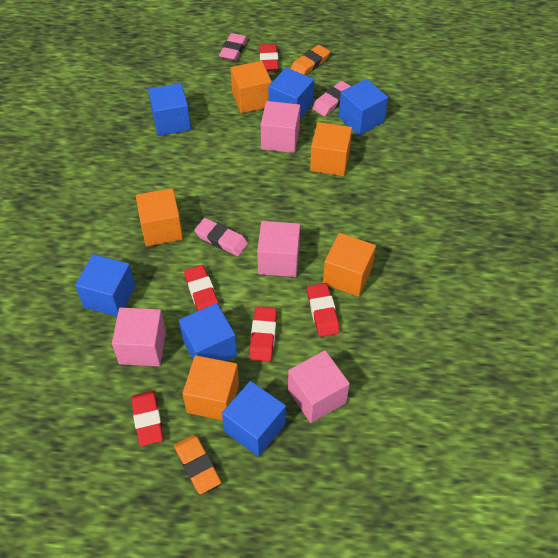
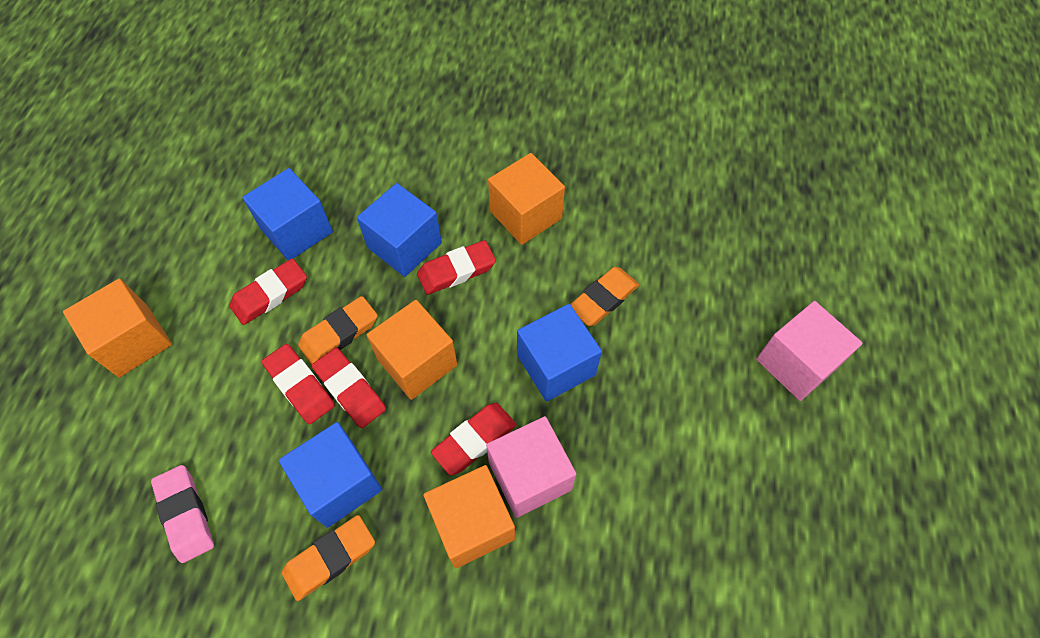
blue cube: [75,254,135,317] [148,83,191,136] [179,303,237,361] [222,381,286,457] [268,68,314,119] [339,79,388,135] = 6 -> [242,168,333,260] [279,422,382,528] [357,183,442,277] [517,304,602,402] = 4
orange cube: [136,188,183,246] [182,355,239,420] [231,61,272,113] [310,122,352,176] [323,233,376,297] = 5 -> [63,279,172,377] [367,300,458,400] [423,465,515,568] [488,153,565,245] = 4
orange eraser: [174,435,221,494] [290,45,330,75] = 2 -> [282,515,375,601] [298,296,378,365] [570,267,639,326] = 3
pink cube: [112,307,166,366] [257,221,300,277] [261,101,300,153] [288,350,350,423] = 4 -> [486,416,576,518] [756,301,863,401] = 2
pink eraser: [194,218,248,256] [219,33,248,61] [312,81,351,116] = 3 -> [151,465,214,563] = 1

